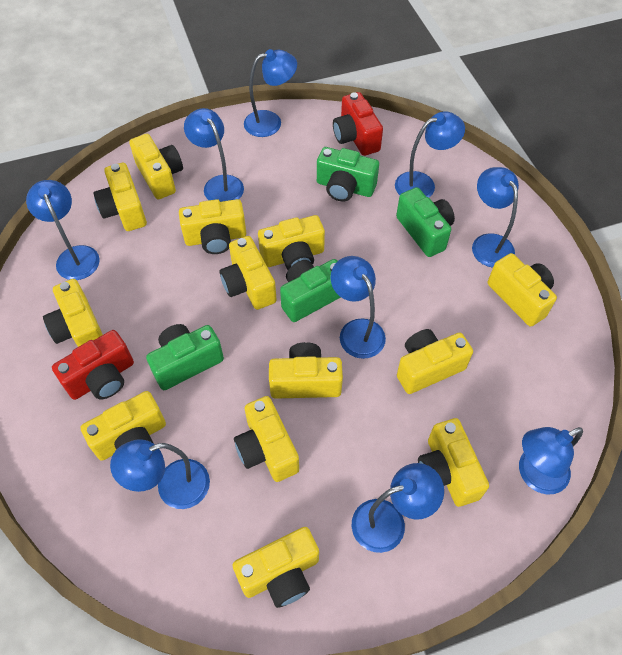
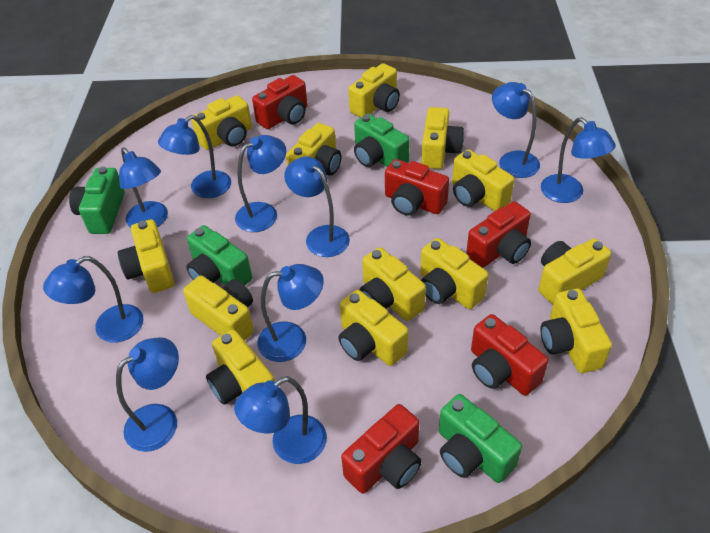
blue lamp: [26,180,100,280] [110,439,210,509] [184,108,244,202] [244,49,297,137] [331,256,386,359] [351,463,444,553] [395,111,465,197] [472,167,519,268] [519,427,583,495] = 9 -> [43,256,143,343] [116,337,179,452] [119,147,168,228] [158,115,231,198] [234,376,327,464] [235,135,286,232] [257,264,324,362] [284,157,350,257] [492,82,540,178] [541,117,616,203] = 10
red camera: [52,330,134,400] [333,92,383,156] = 2 -> [252,75,308,129] [341,404,422,494] [385,159,449,216] [466,201,531,268] [471,314,549,396] = 5

